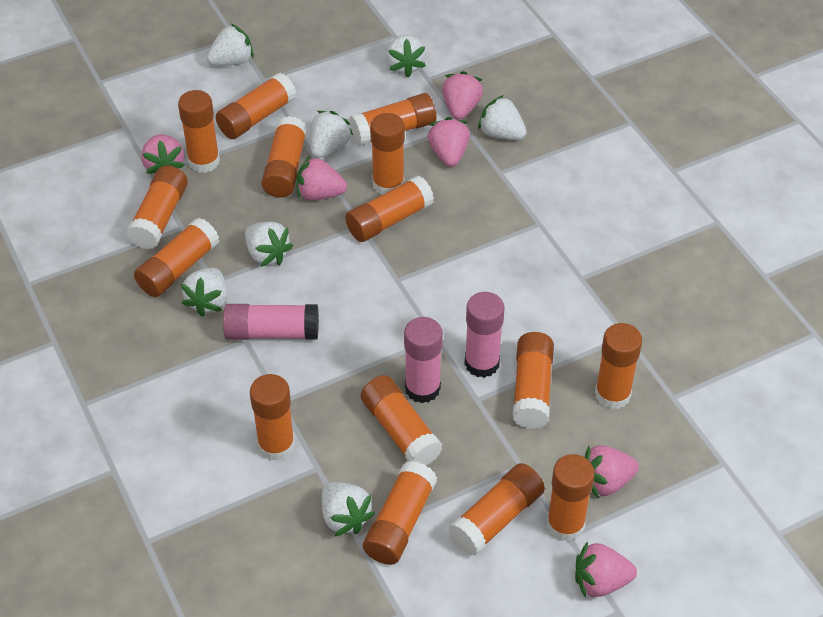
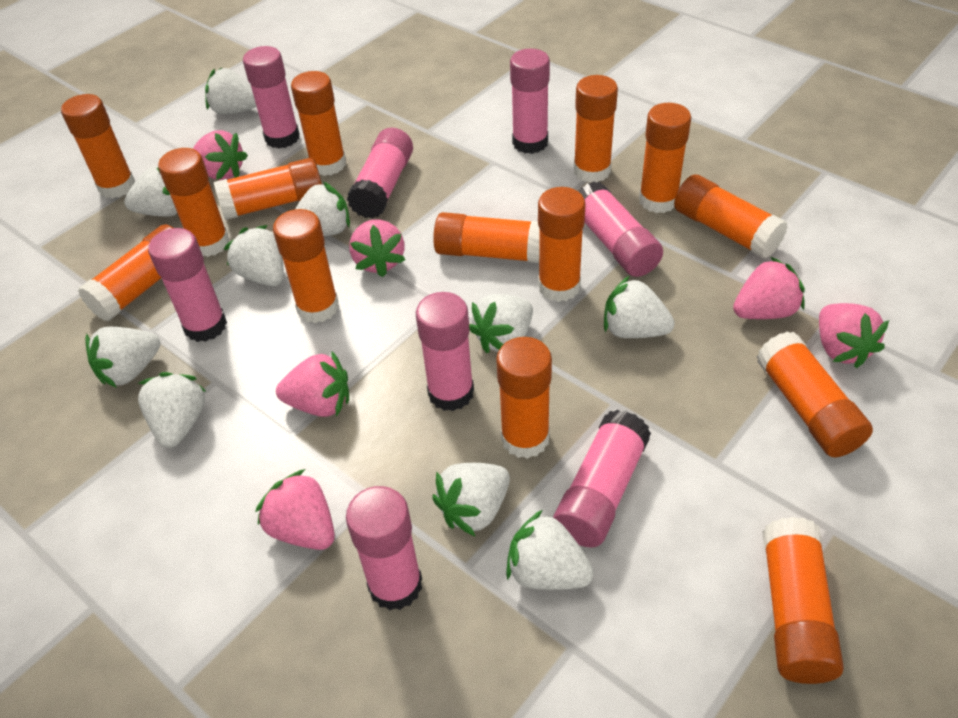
orange glue stick: [126,166,188,249] [134,218,219,297] [178,90,220,173] [215,73,296,139] [250,374,295,461] [261,116,307,198] [345,175,434,242] [349,93,436,146] [361,375,443,465] [363,461,437,565] [370,113,405,195] [449,463,545,556] [512,332,554,429] [547,454,595,542] [595,323,642,409] = 15 -> [61,94,135,199] [78,224,173,321] [158,148,230,257] [214,158,322,220] [273,209,339,323] [291,71,346,176] [433,212,539,263] [496,337,552,459] [538,187,586,302] [574,75,618,183] [639,103,691,213] [674,175,788,259] [757,331,873,457] [762,517,844,684] = 14
pink glue stick: [223,304,319,340] [404,317,443,403] [464,292,504,378] = 3 -> [148,228,227,342] [243,46,299,149] [346,486,422,611] [347,128,413,219] [416,292,474,411] [510,48,550,154] [553,410,651,548] [578,181,663,277] = 8
white strawberry: [181,268,227,317] [207,24,254,66] [245,222,293,267] [310,111,353,158] [322,482,375,536] [386,35,426,77] [478,95,527,140] = 7 -> [85,327,160,388] [124,166,177,217] [138,372,207,448] [205,68,257,115] [224,225,284,286] [295,181,350,236] [432,463,510,537] [469,294,533,353] [506,510,594,590] [604,276,675,338] = 10

